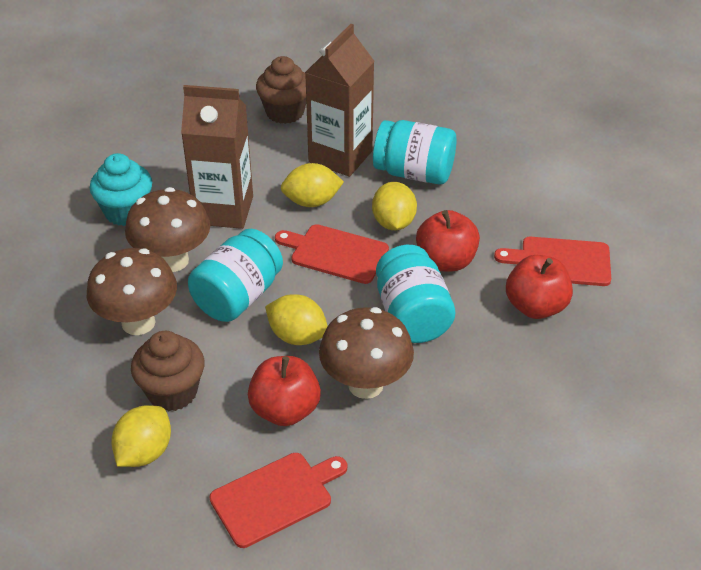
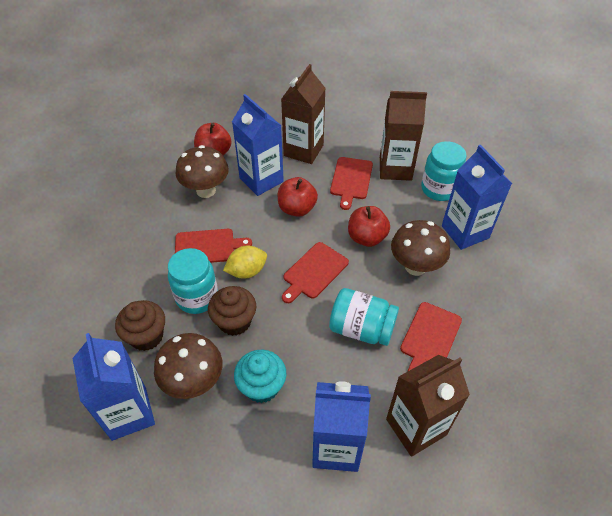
blue carton: none = 0 -> [73,333,155,441] [232,94,284,196] [312,381,371,472] [442,145,512,250] = 4
brown carton: [181,85,253,229] [305,24,374,177] = 2 -> [281,64,326,164] [380,91,427,181] [386,355,470,456] = 3
red cutting board: [209,453,347,548] [275,224,389,284] [494,237,611,286] = 3 -> [175,229,252,263] [282,242,349,303] [330,157,373,210] [400,302,462,371] = 4
yellow lemon: [111,405,171,467] [265,294,328,345] [281,163,344,207] [372,182,417,230] = 4 -> [223,246,267,279] = 1

